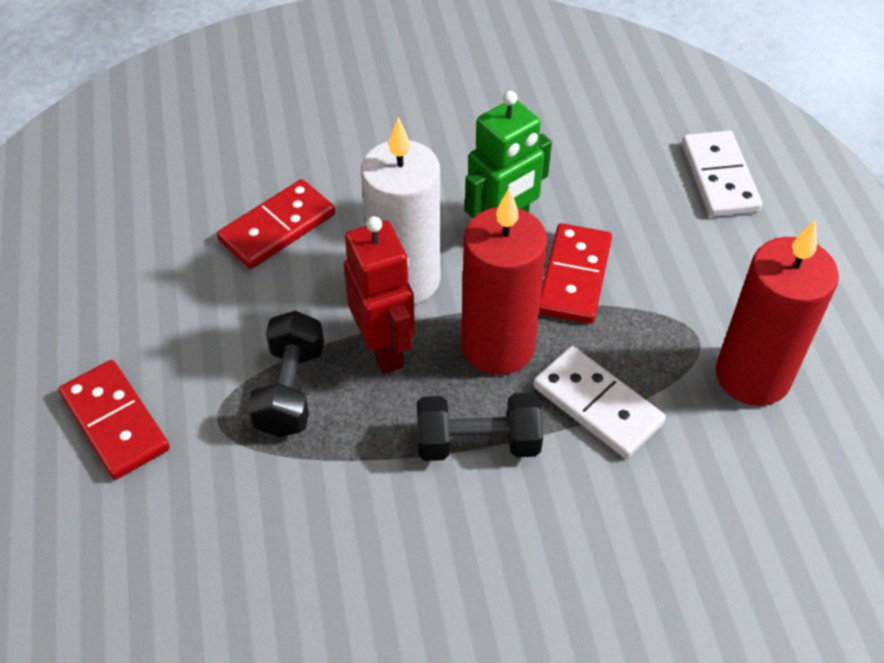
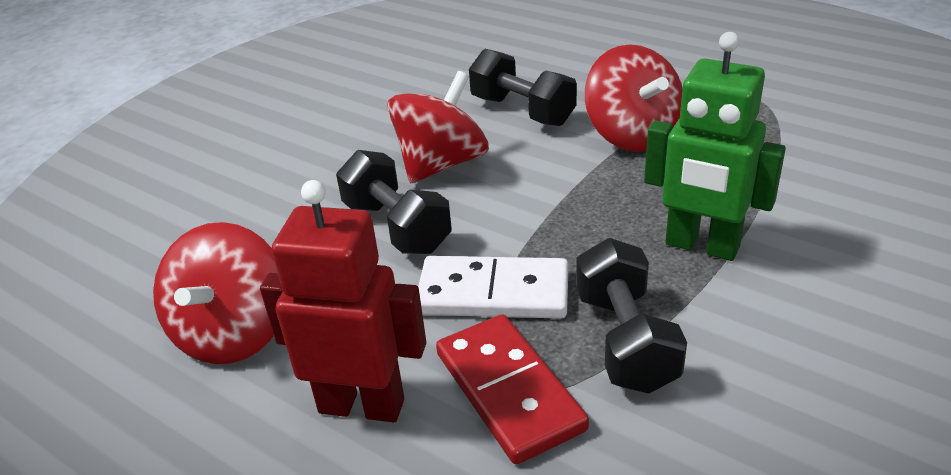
black dumbbell: [248,311,324,437] [417,393,543,461] = 2 -> [336,150,452,254] [469,49,577,126] [576,238,687,394] = 3
red candle: [461,188,548,375] [716,220,839,406] = 2 -> none = 0
red domino: [58,360,170,480] [217,179,335,269] [539,223,612,324] = 3 -> [436,314,589,464] = 1
red spinning top: none = 0 -> [153,222,278,364] [387,71,489,184] [585,44,683,152] = 3
white candle: [361,117,440,304] = 1 -> none = 0
white domino: [533,346,666,459] [682,131,762,217] = 2 -> [418,256,568,319] = 1

